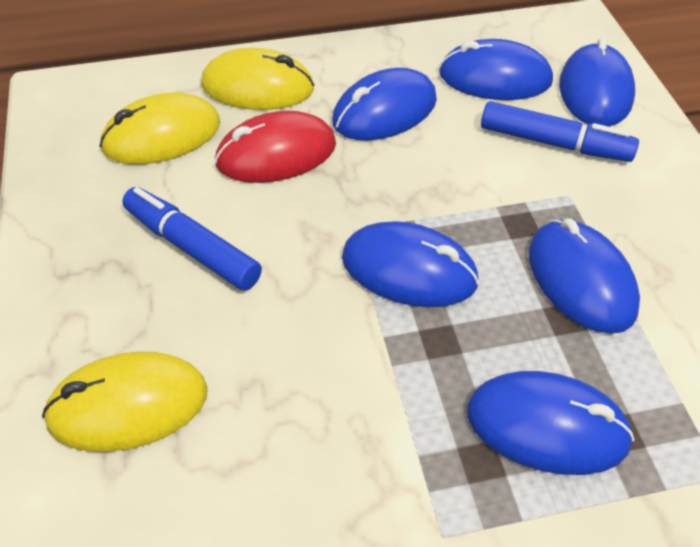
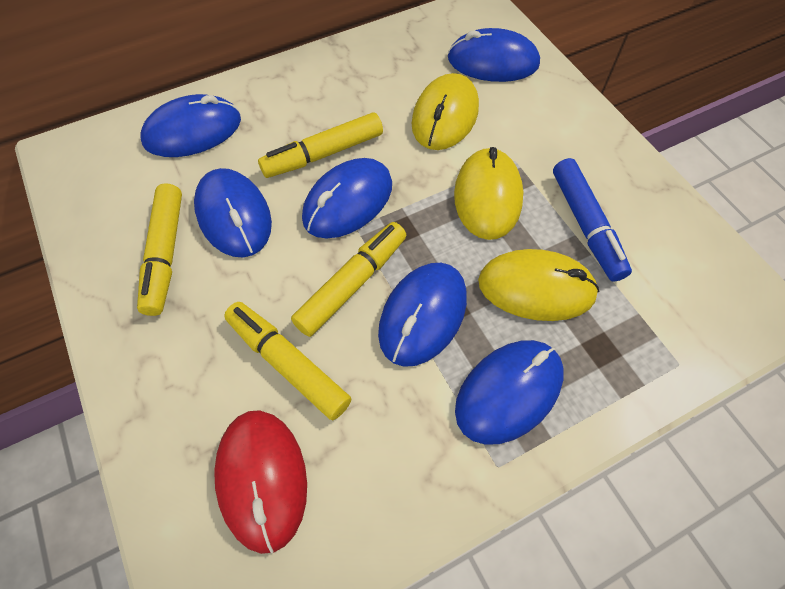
blue marker: [122,187,262,291] [481,101,639,162] = 2 -> [553,158,632,282] = 1
yellow marker: none = 0 -> [137,183,182,316] [224,302,351,420] [258,112,383,178] [291,222,407,337] = 4

